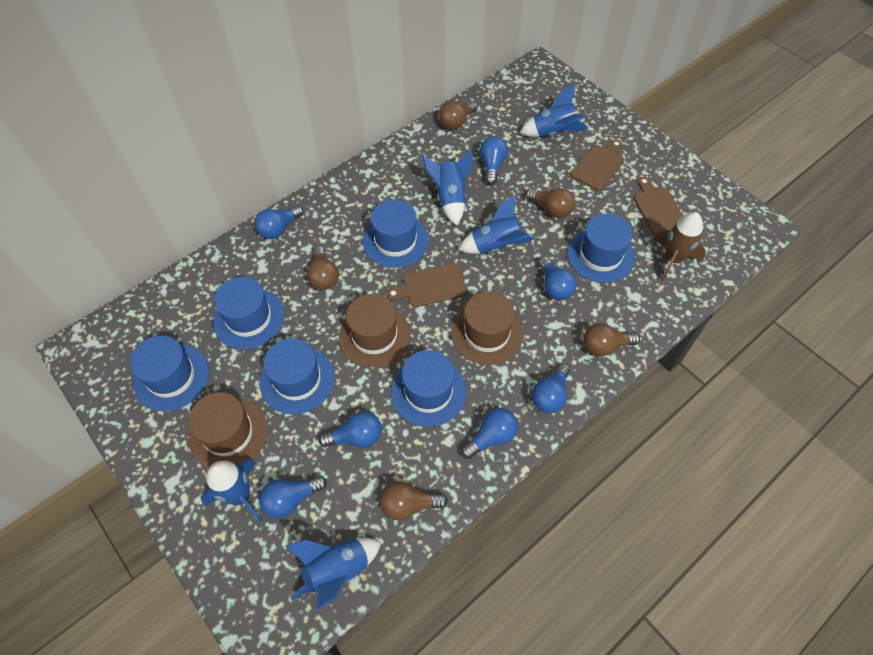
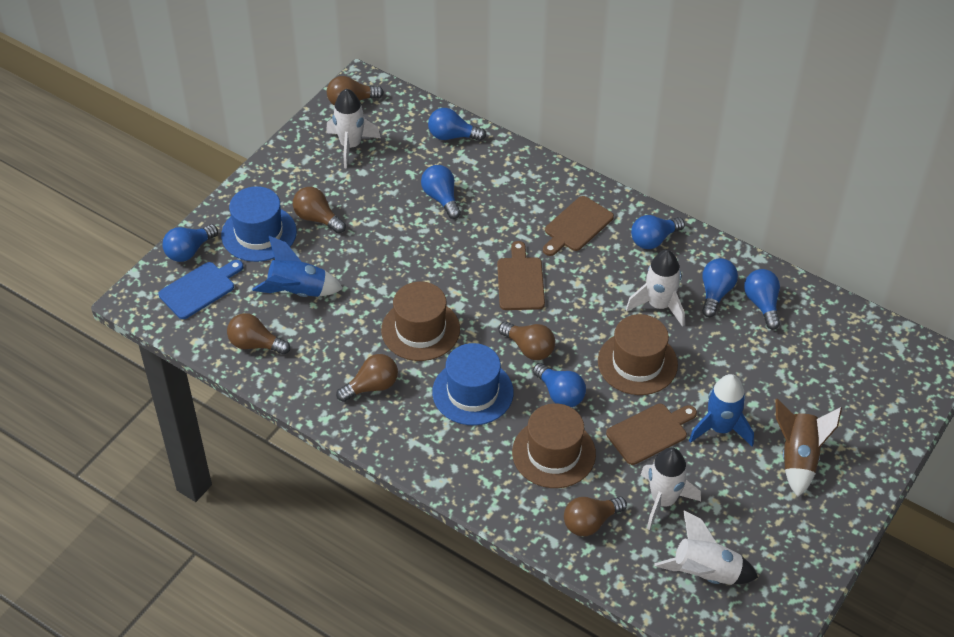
blue cutting board: none = 0 -> [159,260,243,319] = 1
blue hat: [130,336,209,411] [213,277,285,349] [260,338,335,414] [363,200,429,268] [391,350,466,427] [567,214,635,283] = 6 -> [221,186,297,262] [432,343,514,425] = 2
blue rocket: [201,459,263,523] [286,538,381,610] [422,149,473,225] [458,195,534,254] [520,84,588,137] = 5 -> [252,236,343,297] [689,374,754,446] = 2
brown light bulb: [307,246,339,290] [379,481,448,520] [439,101,478,130] [526,188,575,218] [583,323,640,357] = 5 -> [227,313,290,355] [293,187,346,234] [327,76,383,106] [336,354,398,402] [499,322,555,360] [564,496,627,536] = 6
white rocket: none = 0 -> [326,89,381,168] [626,250,685,327] [641,447,701,530] [654,510,758,585] = 4

